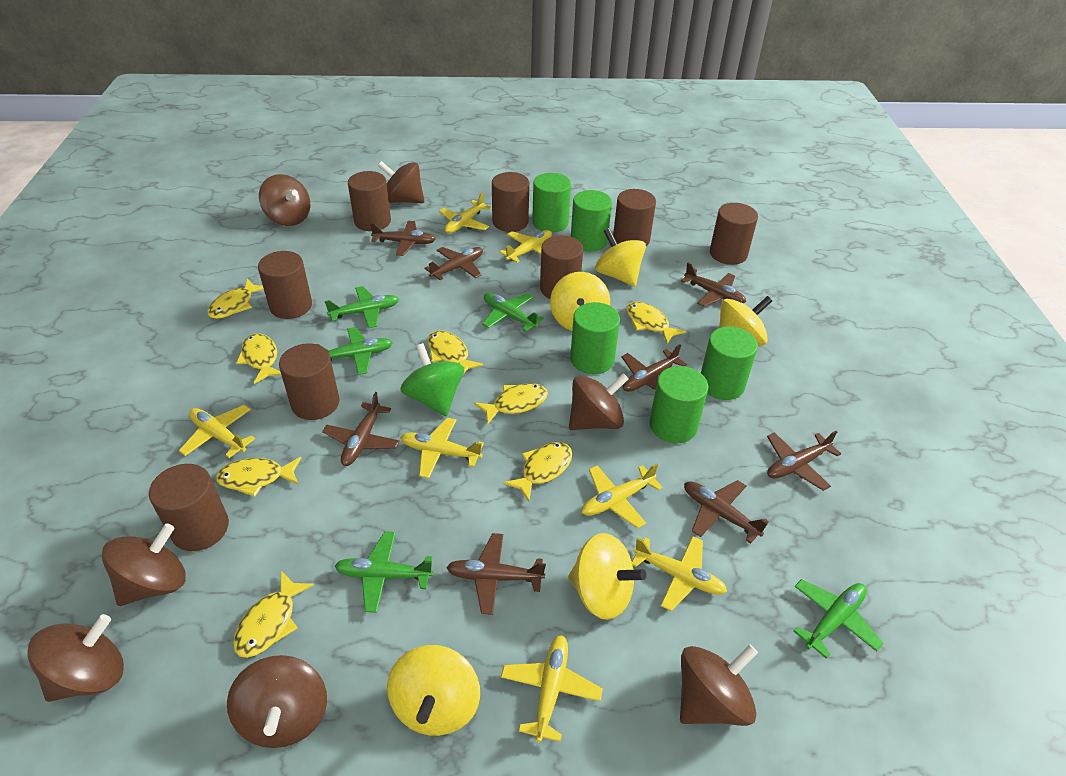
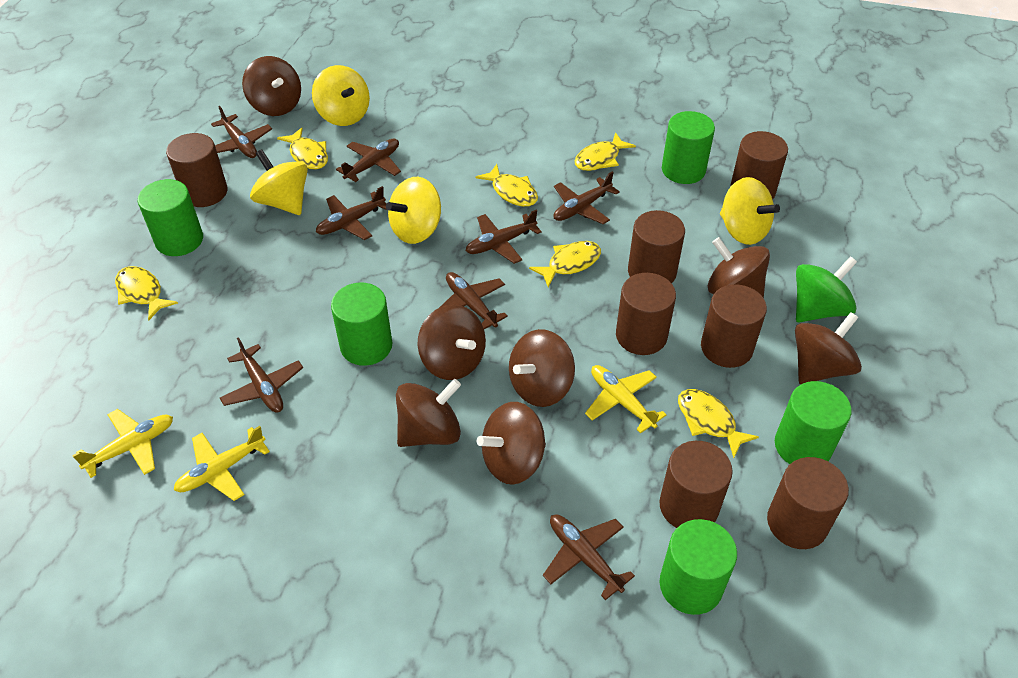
brown cylinder: [149,464,229,551] [258,251,312,319] [279,343,339,420] [348,171,391,231] [492,172,529,232] [540,235,583,299] [613,189,656,246] [710,203,758,265] = 8 -> [166,133,228,207] [616,273,676,355] [628,210,685,283] [659,441,733,528] [701,284,767,368] [730,131,788,200] [767,457,849,549] = 7
green plane: [317,327,393,375] [325,286,399,328] [335,531,433,613] [482,293,544,331] [794,579,884,659] = 5 -> none = 0
yellow fish: [207,278,264,319] [216,457,301,497] [233,571,314,658] [236,333,281,384] [427,331,484,374] [474,383,548,425] [503,442,572,501] [626,302,686,344] = 8 -> [115,266,178,320] [277,128,328,169] [475,164,538,207] [529,241,601,288] [575,132,636,171] [678,389,759,458] = 6
yellow plane: [179,405,255,458] [400,417,484,478] [439,192,491,233] [499,230,552,263] [501,635,603,742] [581,464,663,528] [632,536,727,611] = 7 -> [72,409,173,478] [174,426,270,501] [585,365,666,434] = 3
yellow spinning top: [387,645,480,736] [550,272,610,331] [568,533,647,620] [595,228,646,287] [719,296,772,346] = 5 -> [250,149,308,215] [312,65,370,126] [386,177,441,244] [720,177,780,245] = 4

